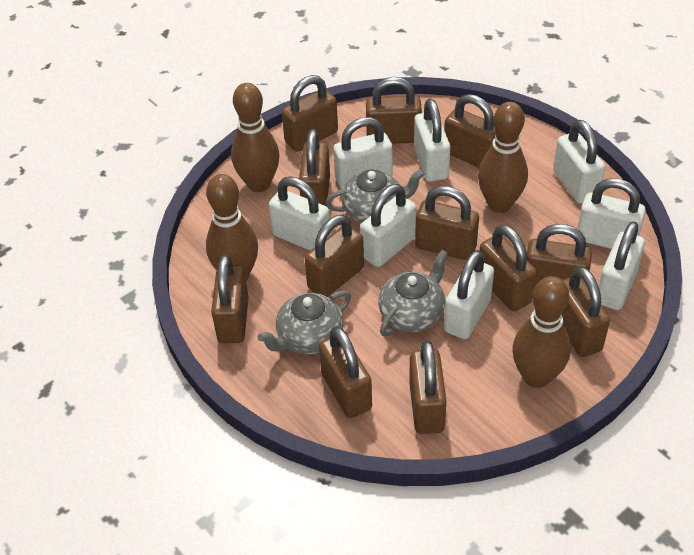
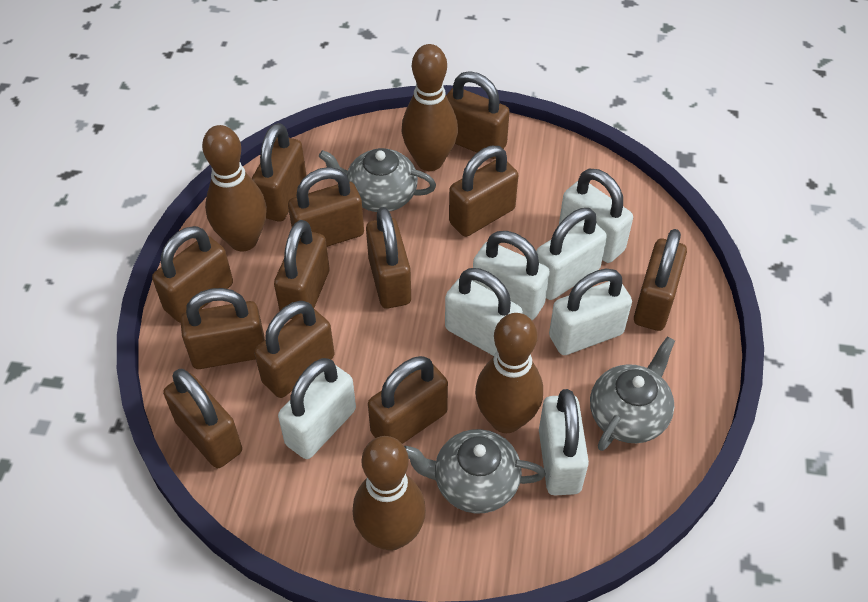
white padlock: [269,176,331,251] [333,117,393,189] [360,184,416,267] [414,99,451,182] [444,250,494,339] [553,120,605,204] [577,178,646,249] [598,221,645,310] = 8 -> [278,358,356,459] [445,268,523,356] [472,231,550,320] [536,208,607,300] [539,389,589,495] [549,269,632,355] [559,169,633,263] = 7

